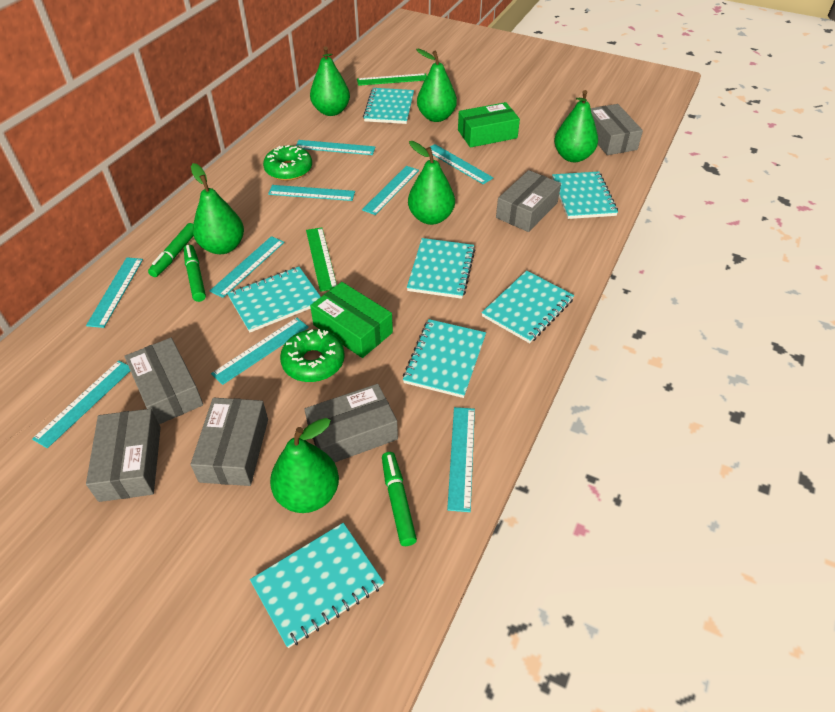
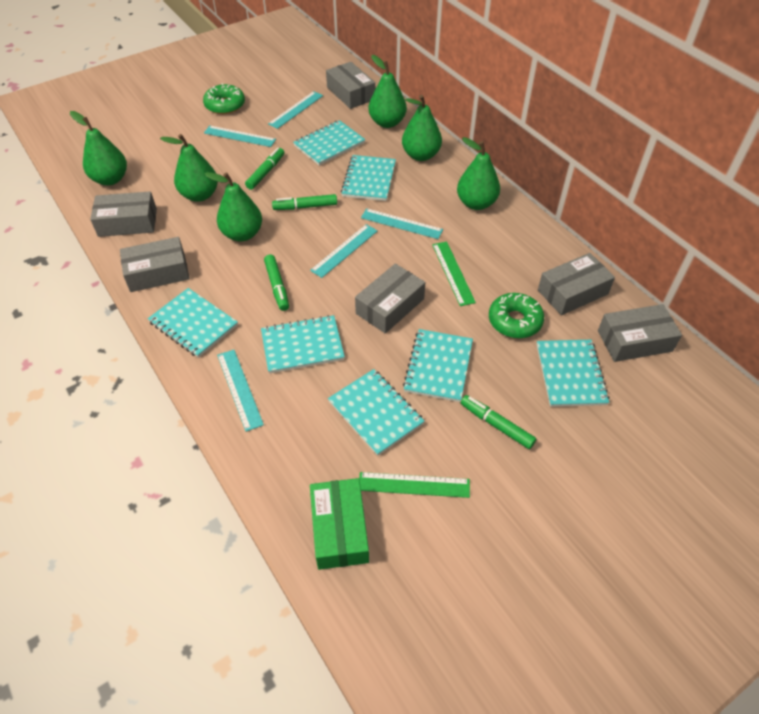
green box: [310,282,393,358] [458,102,520,148] = 2 -> [310,478,369,570] = 1
green marker: [148,223,194,277] [184,245,206,302] [382,452,417,546] = 3 -> [245,147,284,190] [264,254,289,311] [272,194,337,210] [461,395,536,449] = 4
turquoise ruler: [32,360,130,448] [86,257,143,328] [210,236,284,298] [211,318,309,385] [268,185,355,201] [296,140,375,155] [362,166,419,215] [430,144,493,184] [447,407,475,512] = 9 -> [204,126,276,147] [217,350,264,432] [268,91,323,129] [310,224,378,278] [361,208,443,239] = 5

